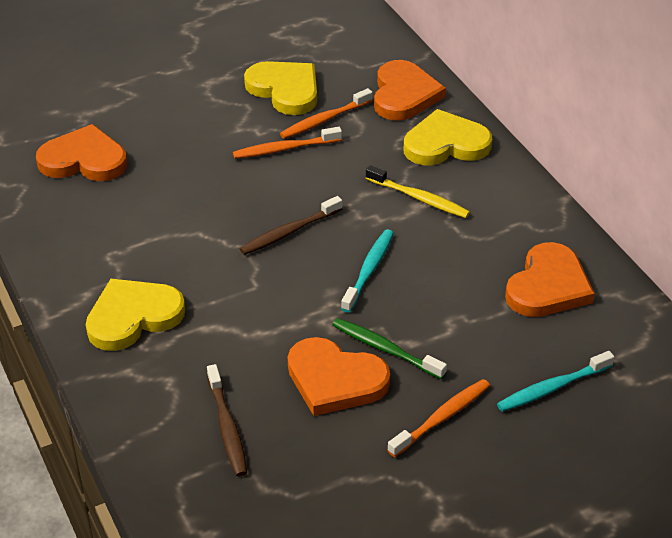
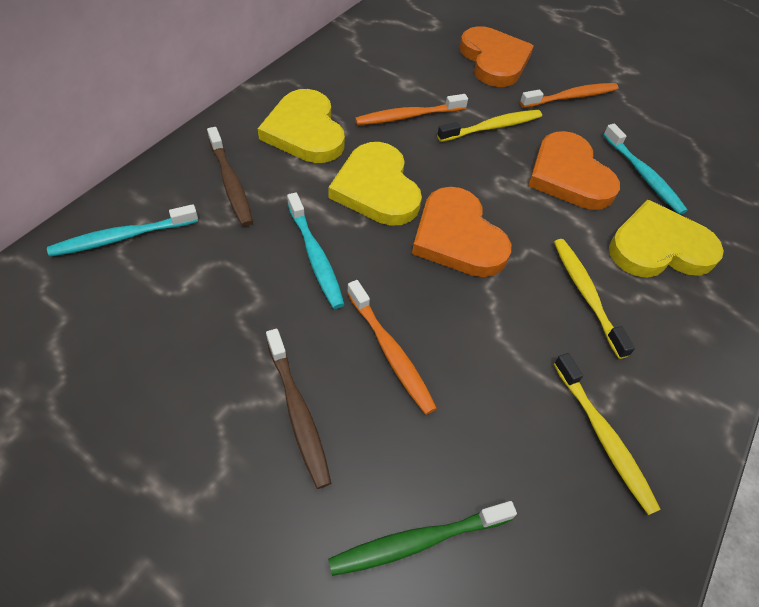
orange heart: [36,124,127,181] [288,337,390,416] [374,60,446,121] [505,242,595,317] = 4 -> [412,187,511,277] [459,26,534,87] [528,131,620,210] = 3
turquoise toothbrush: [341,229,394,313] [497,351,615,412] = 2 -> [47,204,198,257] [287,192,345,309] [603,124,688,215] = 3
yellow toothbrush: [366,165,470,218] = 1 -> [437,110,542,142] [554,239,635,359] [554,353,661,515] = 3

